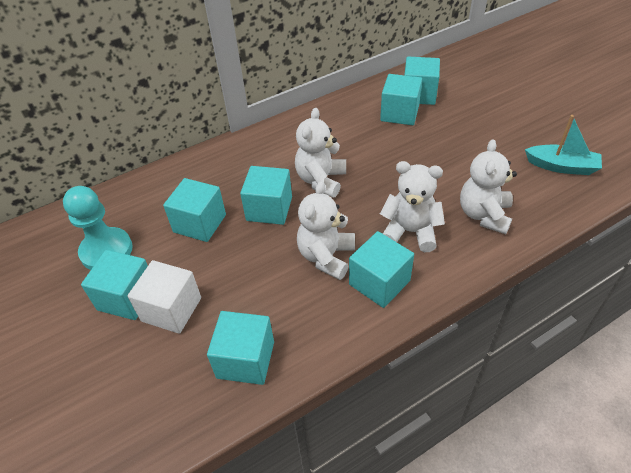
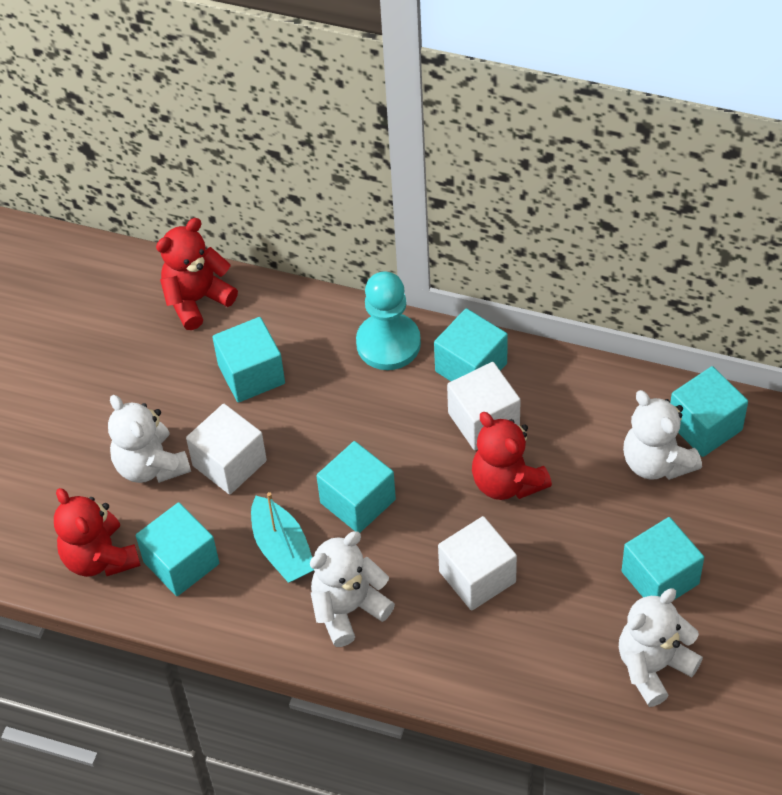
red teddy bear: none = 0 -> [54,488,141,577] [156,218,238,330] [472,412,552,500] = 3
turquoise cube: [81,250,148,320] [163,178,226,242] [207,311,274,385] [240,166,292,225] [349,231,414,308] [380,74,422,125] [404,57,440,105] = 7 -> [136,502,219,596] [213,317,285,403] [316,441,396,533] [434,308,508,381] [622,517,704,601] [670,366,748,457] = 6
white cube: [127,260,201,334] = 1 -> [186,404,267,495] [438,516,517,611] [447,362,521,450] = 3

